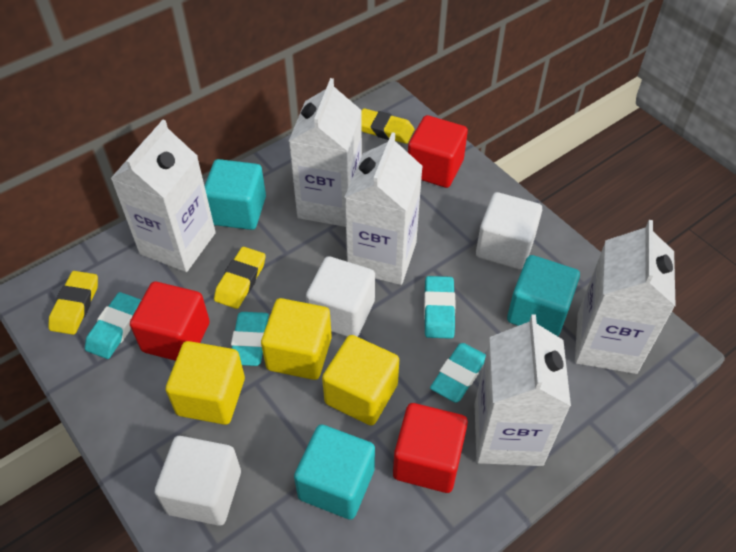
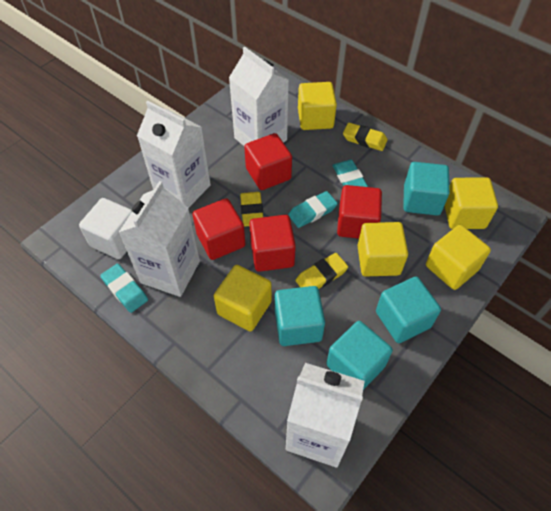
red cube: [130,282,210,361] [393,403,468,493] [408,115,468,188] = 3 -> [192,198,245,260] [244,133,292,190] [249,215,296,272] [337,185,382,239] = 4
turquoise cube: [205,159,266,230] [294,424,375,520] [507,255,580,336] = 3 -> [275,286,325,346] [326,321,393,390] [376,277,441,343] [403,162,450,216] = 4
turquoise eraser: [85,292,141,359] [231,312,269,366] [424,276,456,339] [430,343,486,403] = 4 -> [100,264,148,313] [288,191,338,228] [332,160,368,187] = 3
white carton: [110,120,216,272] [289,78,362,227] [344,132,423,285] [475,314,571,466] [575,220,676,374] = 5 -> [118,181,200,297] [137,101,211,208] [229,47,289,146] [286,363,365,467] = 4
white cube: [155,436,241,526] [306,256,375,337] [476,192,542,270] = 3 -> [79,198,132,259] = 1
yellow cube: [166,341,245,425] [261,298,332,380] [322,335,399,426] = 3 -> [214,265,272,331] [298,82,337,130] [357,222,408,277] [426,225,491,290] [445,177,498,229] = 5

